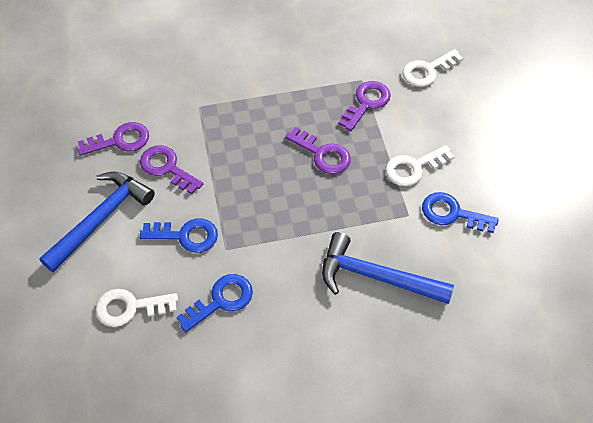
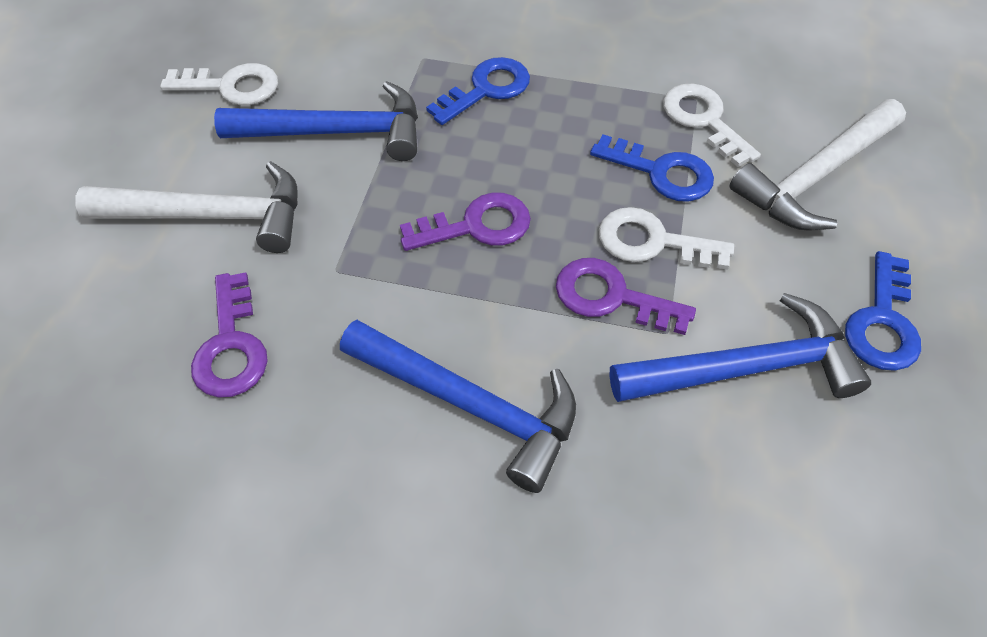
blue hammer: [39,172,155,272] [322,232,454,304] = 2 -> [214,81,418,161] [340,320,576,493] [609,293,871,402] = 3
purple key: [78,122,149,156] [140,145,203,194] [285,127,351,174] [339,81,391,131] = 4 -> [191,272,268,398] [400,193,531,251] [556,258,696,335] = 3
white hammer: none = 0 -> [76,161,298,253] [730,99,906,231] = 2

